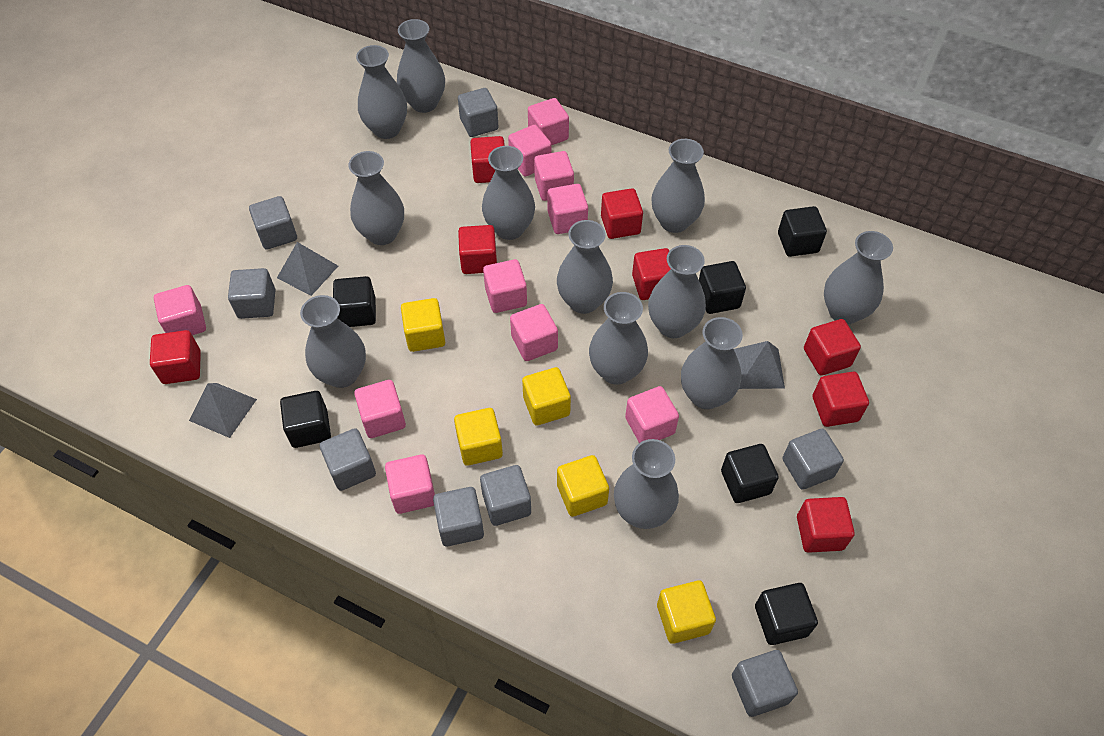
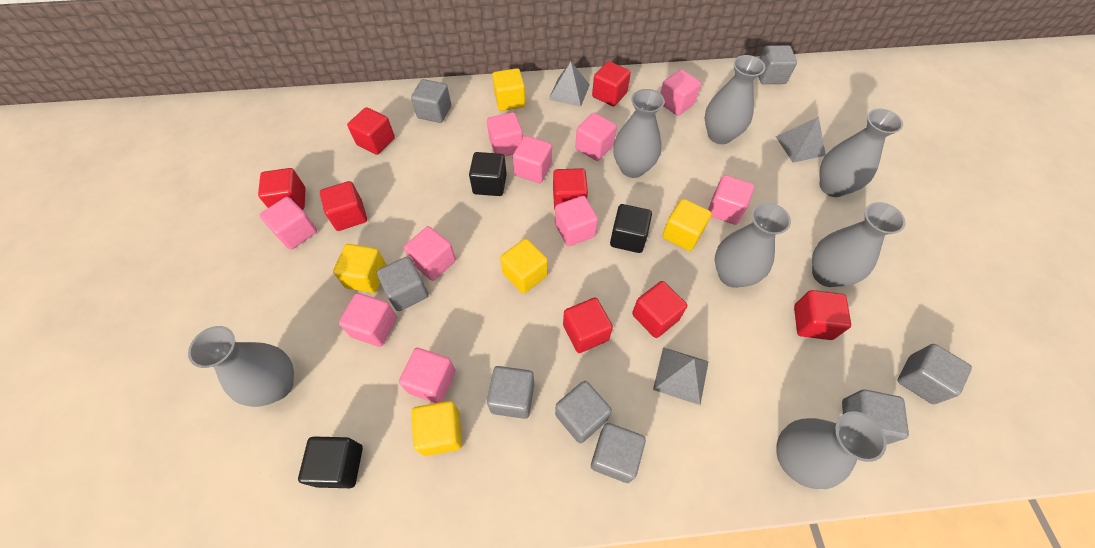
black cube: [280,391,331,448] [333,276,376,327] [699,261,746,314] [721,444,779,503] [755,583,818,645] [778,206,827,257] = 6 -> [298,436,363,488] [469,152,507,196] [610,204,652,253] = 3
grey vase: [300,295,366,388] [348,151,404,245] [356,45,407,139] [397,19,445,113] [482,146,535,240] [557,220,613,314] [589,292,648,385] [614,439,679,529] [648,245,706,338] [651,139,705,233] [681,317,743,409] [824,231,893,324] = 12 -> [188,326,294,407] [613,89,665,178] [705,55,765,144] [715,203,791,288] [777,411,887,489] [812,202,906,287] [820,109,903,197] = 7

